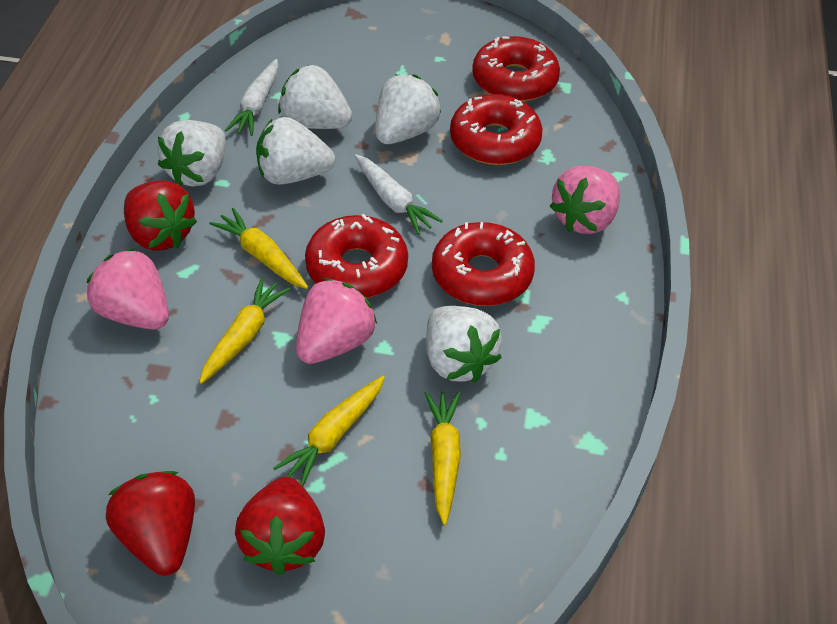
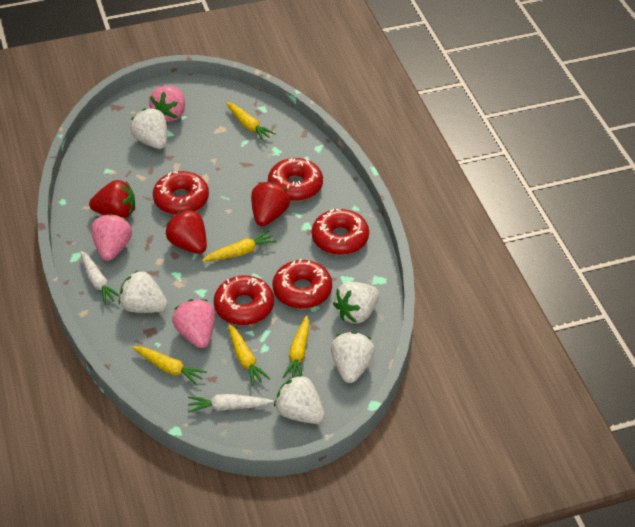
red donut: [305,214,408,298] [432,222,535,306] [450,94,543,165] [472,36,560,102] = 4 -> [153,171,209,215] [214,276,274,325] [268,158,323,201] [273,259,332,309] [312,209,369,255] = 5
yellow carrot: [199,277,290,384] [209,208,308,289] [273,376,385,486] [425,391,461,525] = 4 -> [132,346,207,386] [202,230,277,261] [226,102,276,141] [228,324,270,386] [283,315,309,378] = 5

